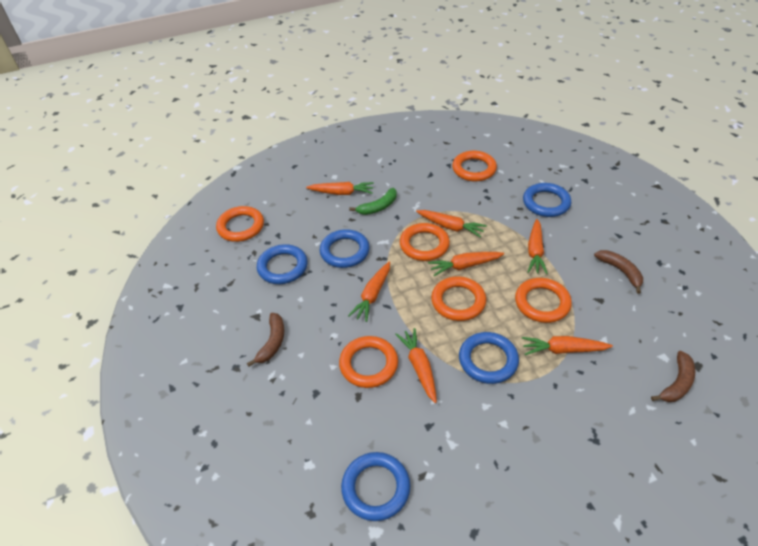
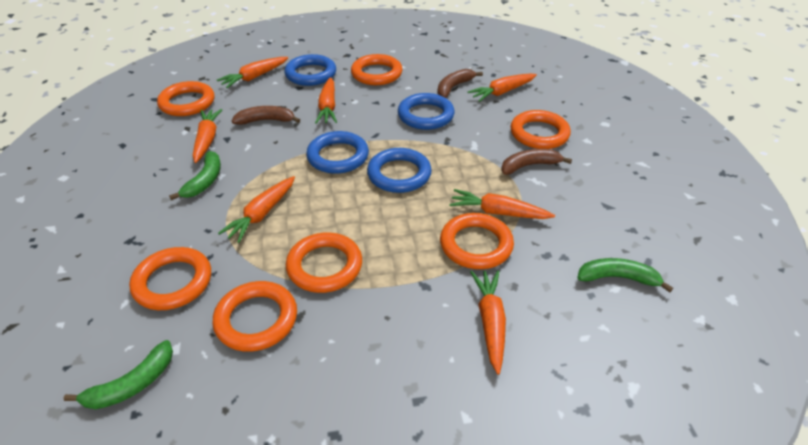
blue ring: [257,244,308,284] [320,229,370,268] [341,452,410,521] [459,332,519,384] [523,183,571,217] = 5 -> [284,54,336,86] [306,131,369,174] [367,148,432,193] [398,93,455,130] = 4
green banana: [349,188,397,215] = 1 -> [64,340,173,409] [169,151,221,200] [578,258,673,293] = 3
orange ring: [216,206,264,242] [339,336,398,388] [400,223,450,261] [431,276,486,321] [452,151,497,181] [515,278,572,323] = 6 -> [129,247,211,310] [157,81,214,116] [212,281,297,352] [286,232,362,293] [351,54,402,85] [440,213,514,269] [510,110,571,149] = 7

